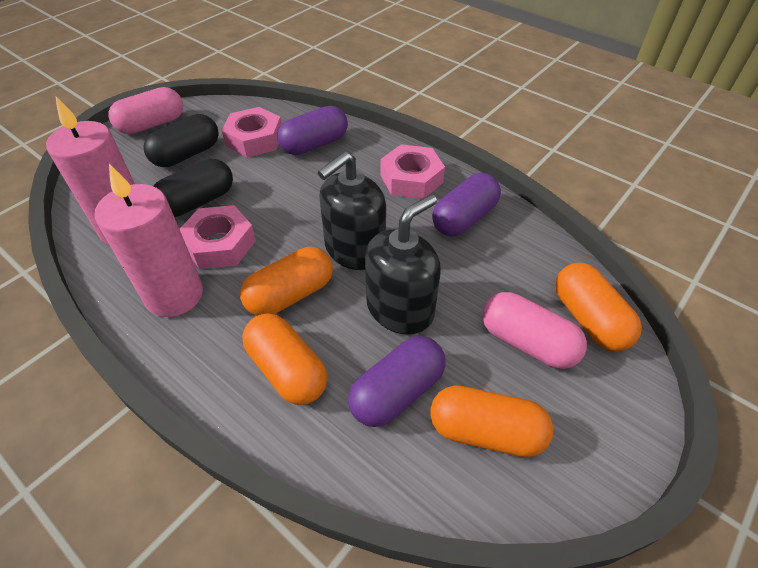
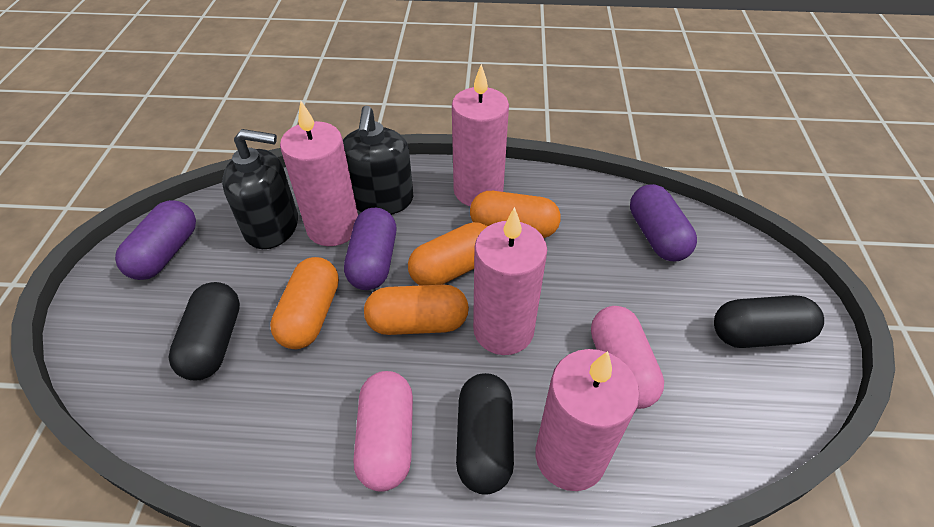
black capsule: [143,114,219,167] [154,159,233,217] = 2 -> [168,282,240,380] [456,373,514,495] [714,295,824,348] = 3
pink candle: [46,97,135,245] [95,164,203,317] = 2 -> [280,100,358,246] [452,64,509,207] [473,207,547,355] [535,349,640,491] = 4
pink nut: [180,205,256,269] [221,107,282,157] [380,144,445,199] = 3 -> none = 0

